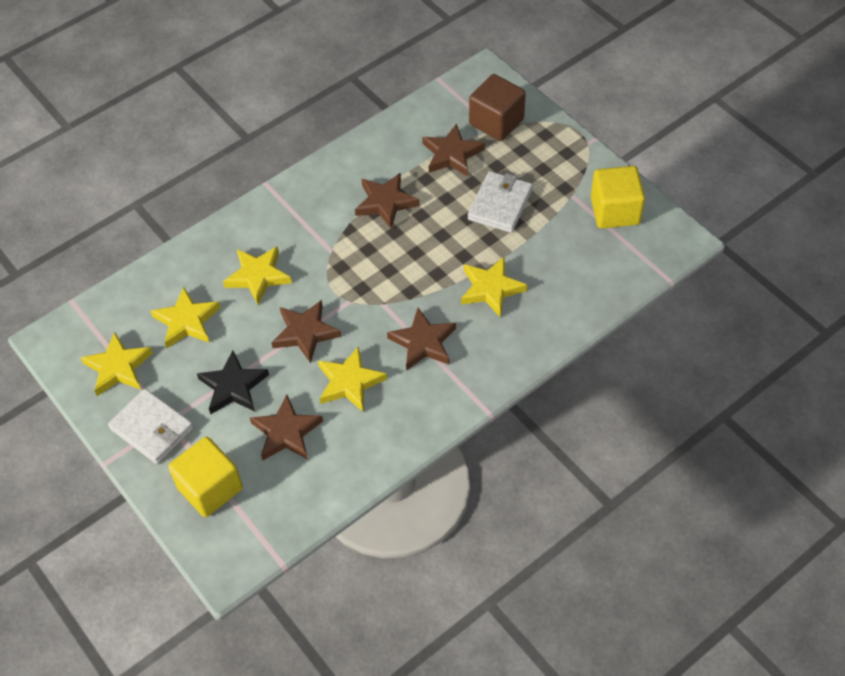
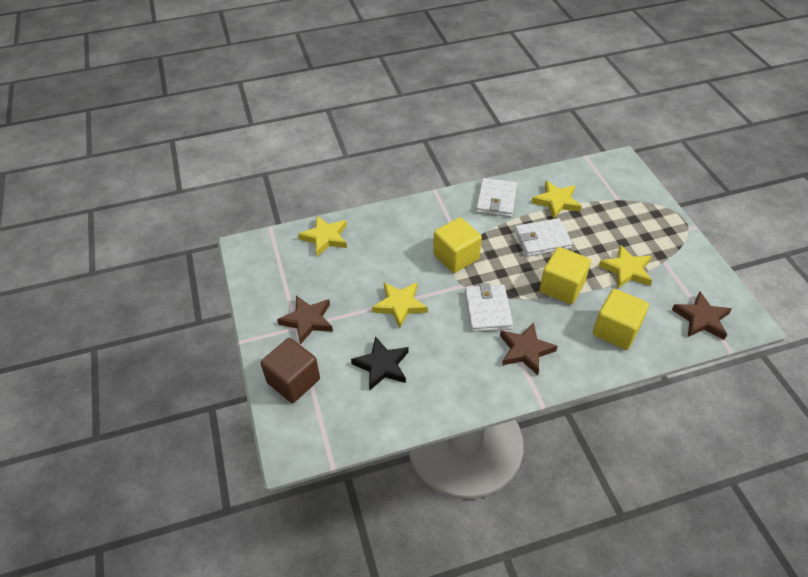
brown star: [250,395,323,461] [271,300,341,363] [355,173,419,229] [387,308,456,371] [422,123,485,177] = 5 -> [277,295,333,345] [500,322,558,375] [672,291,732,340] = 3
white wallet: [108,389,194,464] [468,171,533,233] = 2 -> [465,283,513,332] [476,178,517,217] [515,218,573,257] = 3
yellow cube: [168,437,243,517] [591,166,645,228] = 2 -> [433,217,482,273] [540,247,591,304] [593,289,649,350] = 3
yellow star: [81,332,153,396] [150,287,221,348] [223,246,292,305] [318,346,387,412] [461,257,527,318] = 5 -> [298,216,347,257] [372,282,428,328] [532,181,582,219] [599,245,652,289] = 4

